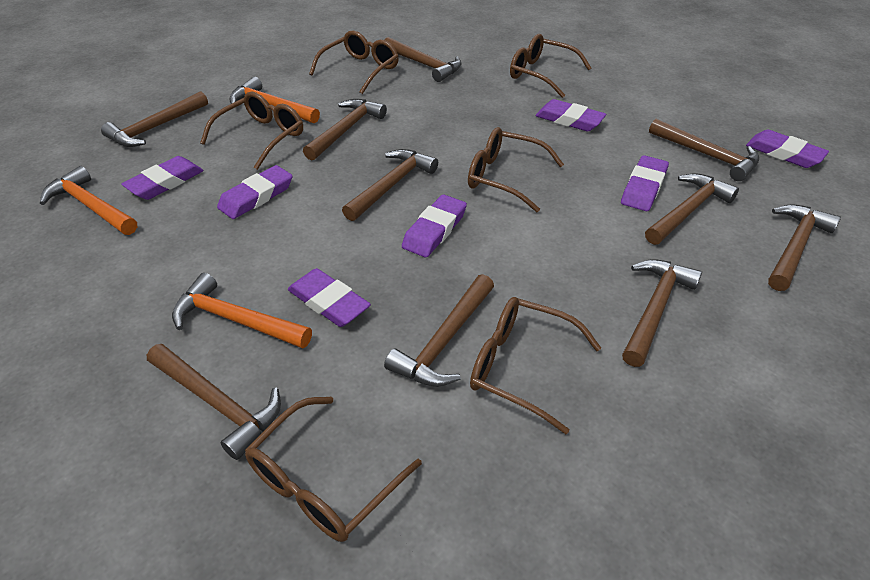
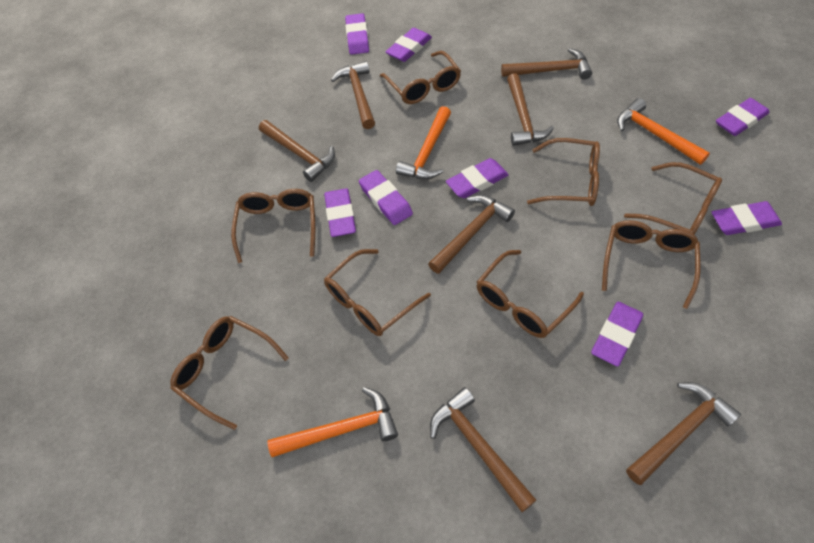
brown glasses: [200,92,303,170] [245,397,422,542] [309,30,399,94] [468,127,564,212] [470,297,601,434] [510,34,591,98] = 6 -> [170,316,289,430] [231,189,315,263] [324,249,431,336] [380,51,461,104] [477,250,584,338] [527,138,600,206] [602,220,701,309] [624,162,722,235] = 8
brown hammer: [101,91,208,147] [147,344,281,460] [303,99,387,161] [342,149,438,221] [384,274,494,387] [385,37,461,82] [622,259,702,367] [645,174,739,245] [649,119,759,181] [768,204,841,291] = 10 -> [259,120,335,182] [331,61,375,129] [428,195,515,274] [430,387,536,512] [501,48,592,80] [507,73,554,146] [626,382,741,485] = 7
purple eraser: [121,156,204,200] [217,165,293,219] [288,268,371,327] [402,194,467,257] [536,99,606,131] [621,155,669,211] [746,130,829,168] = 7 -> [324,188,356,237] [345,13,369,55] [359,170,413,225] [386,28,432,62] [446,158,509,198] [591,302,643,367] [712,201,782,235] [716,98,769,136] = 8

